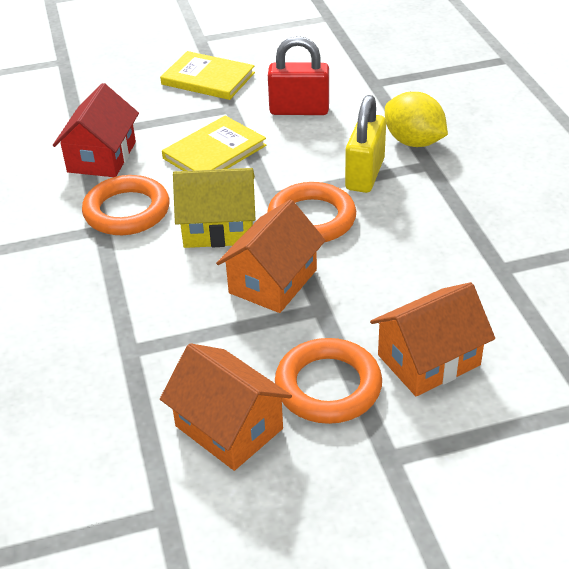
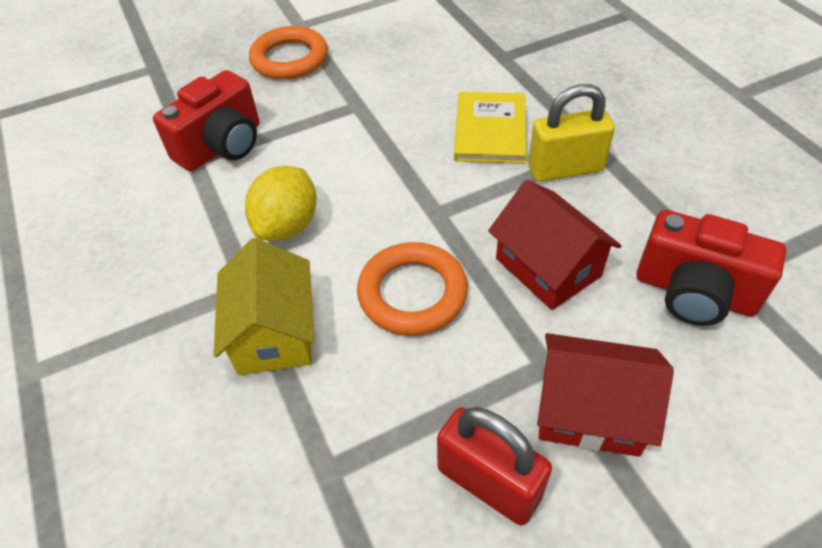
orange house: [160,343,292,471] [216,200,326,313] [370,282,495,396] = 3 -> none = 0
orange ring: [82,175,170,235] [267,182,356,242] [275,338,382,424] = 3 -> [249,26,328,80] [357,242,468,336] = 2
red camera: none = 0 -> [153,70,259,171] [636,210,786,326] = 2
red house: [53,83,139,177] = 1 -> [488,180,622,310] [537,333,674,457] = 2
yellow book: [160,51,255,100] [162,116,266,171] = 2 -> [454,92,526,164] = 1

